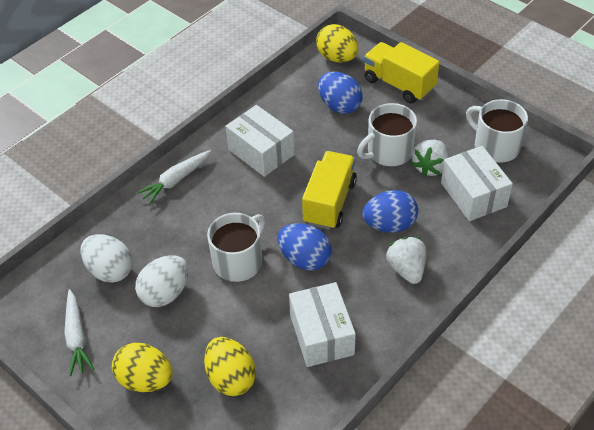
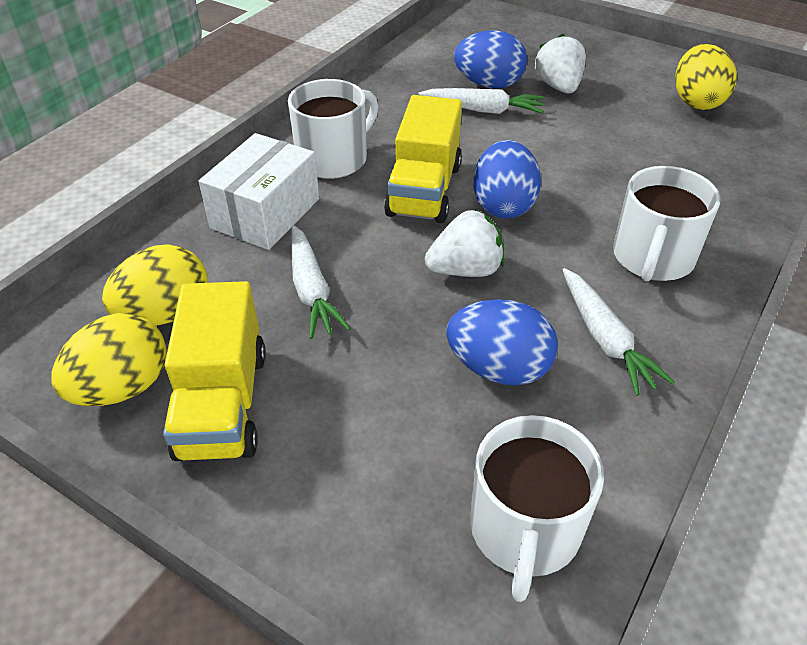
white box: [225,105,295,177] [289,282,356,367] [441,146,513,221] = 3 -> [199,133,319,250] = 1
white carrot: [64,289,94,376] [137,150,211,204] = 2 -> [291,225,351,339] [418,88,544,114] [563,268,674,396] = 3
white egg: [81,234,133,283] [135,255,189,307] = 2 -> none = 0

